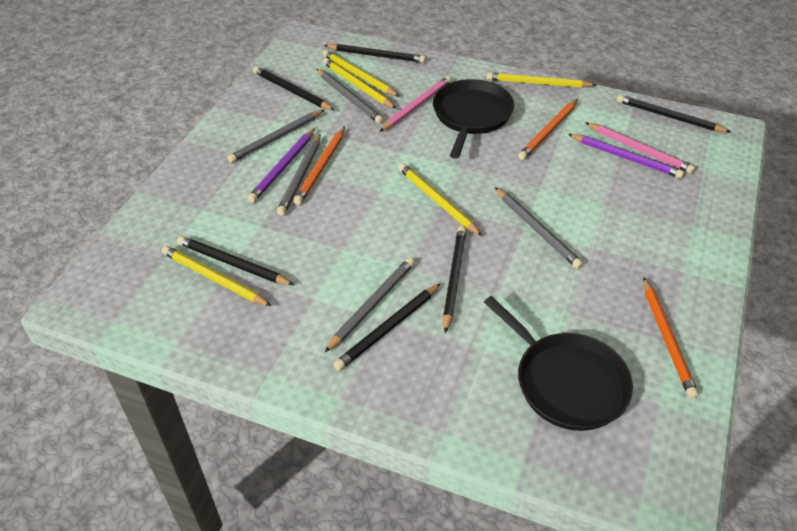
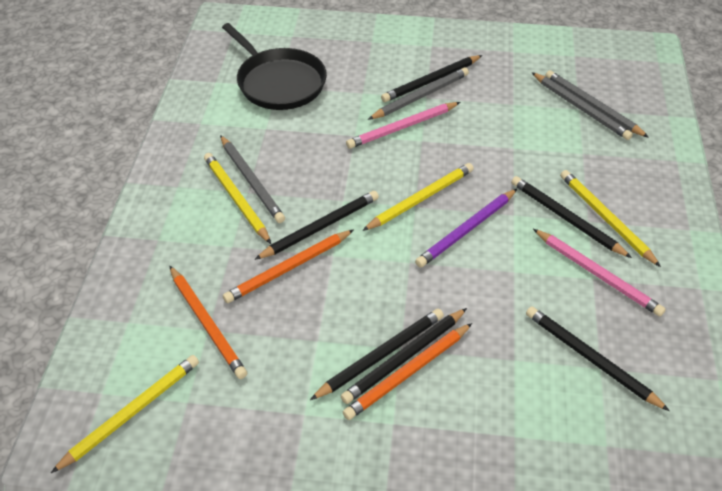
black pan: [433,79,514,159] [484,296,633,431] = 2 -> [222,23,327,110] = 1
grey pencil: [228,110,324,163] [277,134,321,216] [316,69,384,124] [324,258,415,353] [495,187,583,269] = 5 -> [220,135,285,223] [368,67,469,120] [532,72,633,140] [545,70,649,138] = 4
purple pencil: [248,128,315,203] [568,134,684,178] = 2 -> [415,189,517,268] = 1
yellow pencil: [162,246,272,306] [323,50,400,97] [323,58,396,108] [399,163,482,236] [486,72,596,88] = 5 -> [51,355,199,473] [204,153,271,244] [362,163,474,231] [560,170,661,267] = 4

